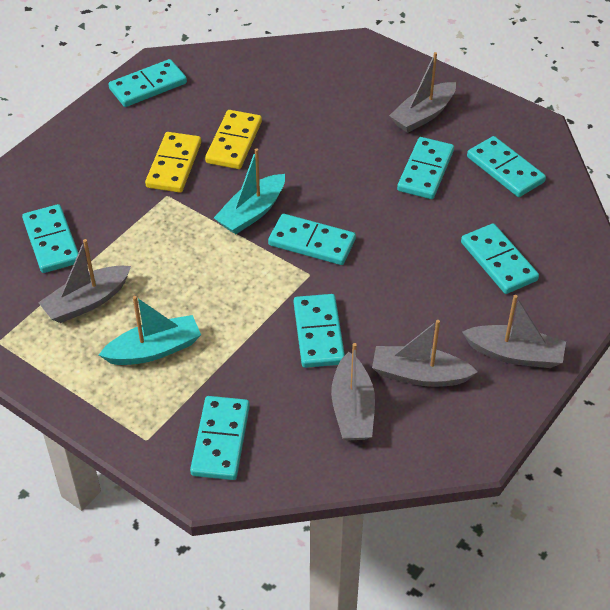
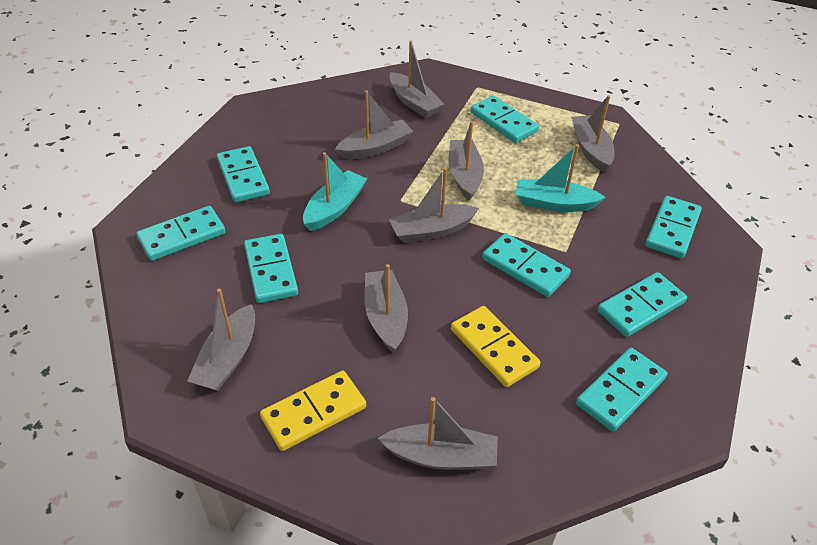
grey boat: [38,239,131,323] [331,343,375,441] [372,320,478,387] [389,52,456,133] [462,295,566,368] = 5 -> [187,289,255,391] [335,90,413,159] [365,264,408,353] [378,397,498,470] [389,41,444,118] [389,168,479,243] [448,121,484,201] [572,95,614,172] = 8

